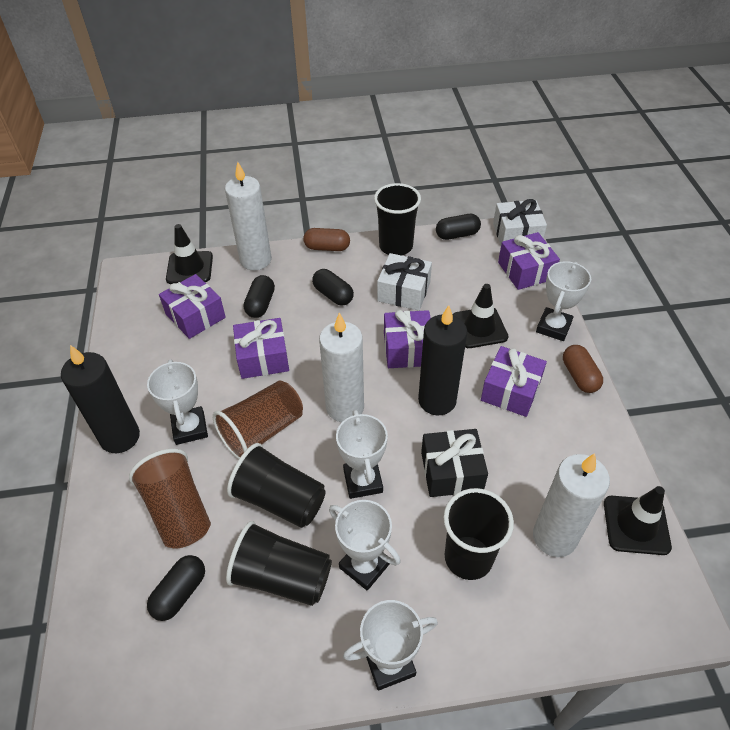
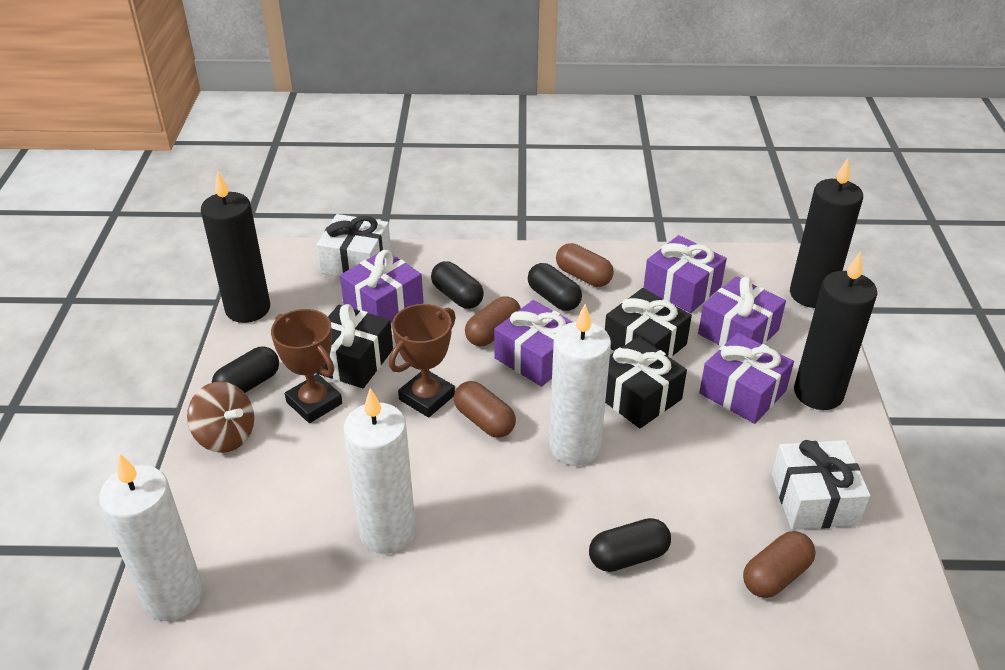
black candle: [61,345,140,453] [418,305,467,415] = 2 -> [201,171,270,323] [790,158,863,308] [794,251,877,410] = 3
black cup: [226,521,332,606] [227,443,326,528] [374,183,421,256] [444,488,514,580] = 4 -> none = 0
black gift: [421,429,488,497] = 1 -> [316,304,393,388] [605,288,692,358] [605,337,687,428] = 3
black traffic cone: [166,224,213,284] [452,284,509,348] [604,486,672,555] = 3 -> none = 0
brown capsule: [303,228,350,251] [563,345,603,393] = 2 -> [454,381,516,438] [465,296,521,346] [556,243,614,287] [743,531,816,598] = 4
brown cup: [129,449,211,549] [213,380,303,459] = 2 -> none = 0
brown spinning top: none = 0 -> [187,382,254,453] = 1
brown trophy: none = 0 -> [271,309,342,423] [389,304,456,418] = 2
white trophy: [147,359,208,445] [329,500,401,591] [336,410,388,499] [343,600,438,691] [536,261,591,341] = 5 -> none = 0

